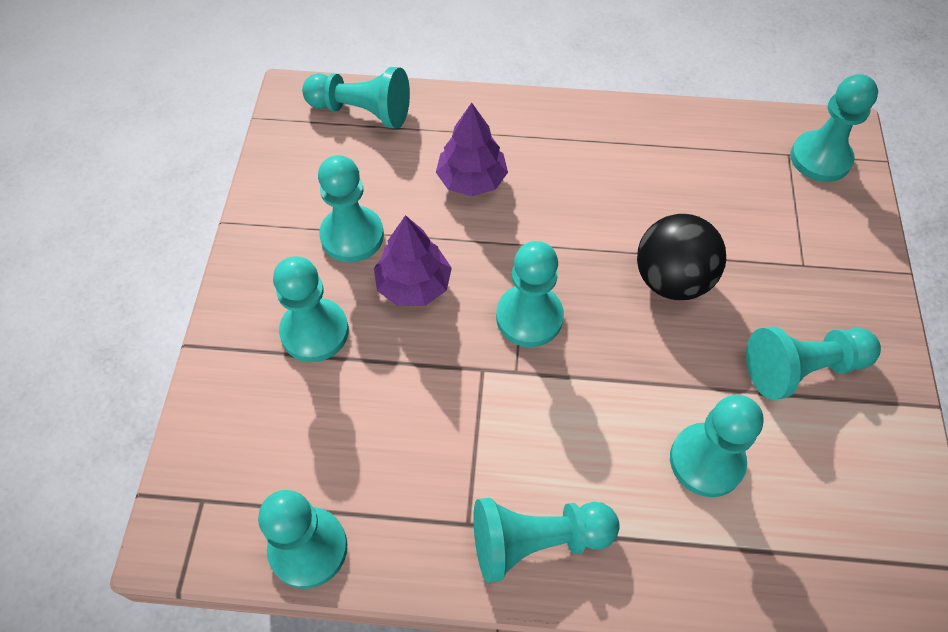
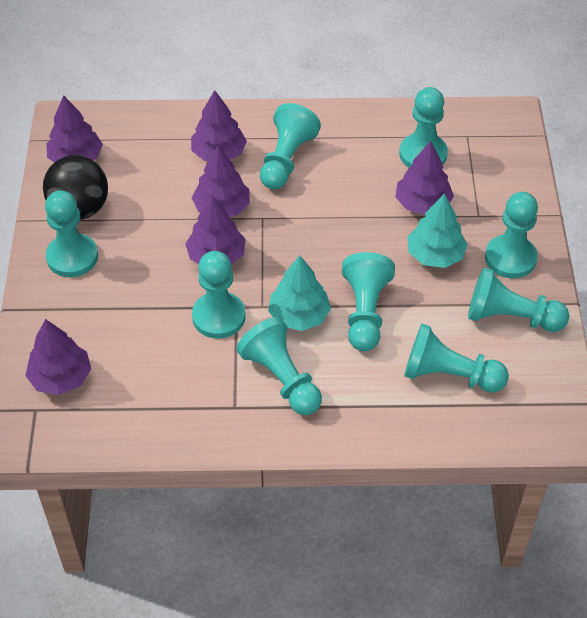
purple tree: [374,215,452,306] [436,103,508,196] = 2 -> [25,319,91,395] [47,95,103,162] [185,195,246,265] [191,90,247,161] [192,146,250,217] [395,141,454,215] = 6
turquoise tree: none = 0 -> [268,255,331,331] [407,193,468,268] = 2

